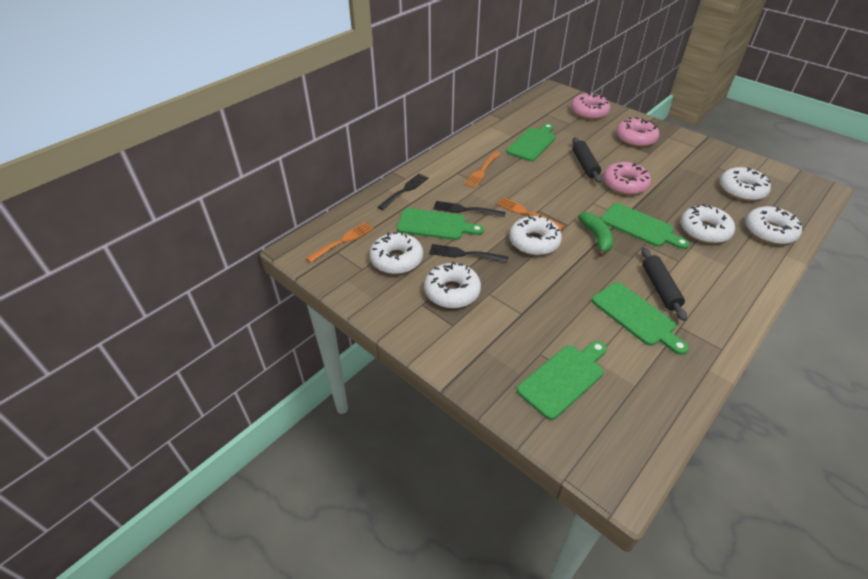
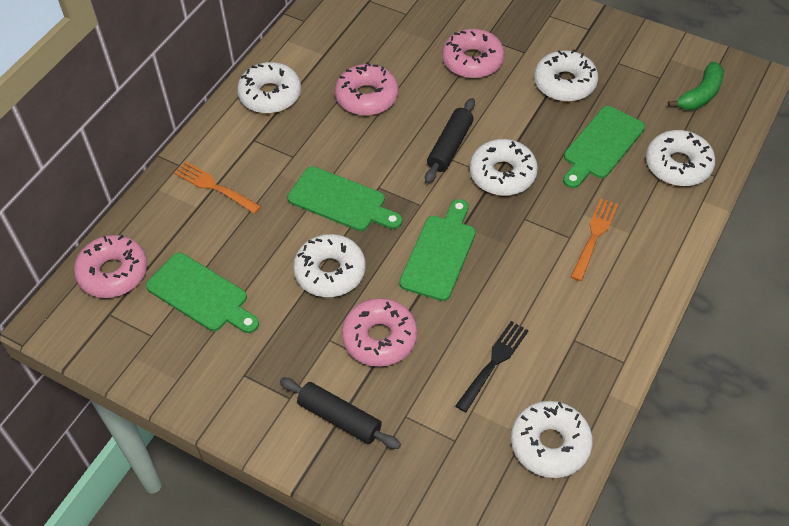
black fork: [378,174,429,210] [429,244,509,262] [433,201,506,217] = 3 -> [455,321,529,412] = 1
green cutting board: [397,208,484,240] [506,123,556,161] [517,341,607,420] [592,282,689,355] [601,203,690,249] = 5 -> [146,253,259,333] [287,166,402,231] [399,199,476,301] [563,106,645,188] = 4
orange fork: [306,222,374,263] [464,151,500,188] [497,197,564,230] = 3 -> [174,162,261,214] [571,199,618,281] = 2
pink donut: [571,93,611,119] [603,162,651,195] [616,117,659,147] = 3 -> [74,235,147,298] [335,62,399,116] [342,298,417,367] [442,29,505,78] = 4

